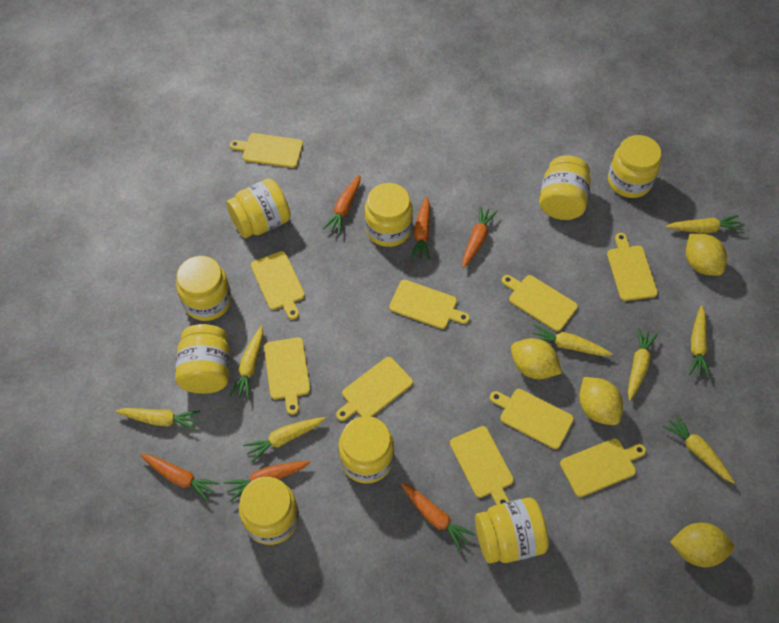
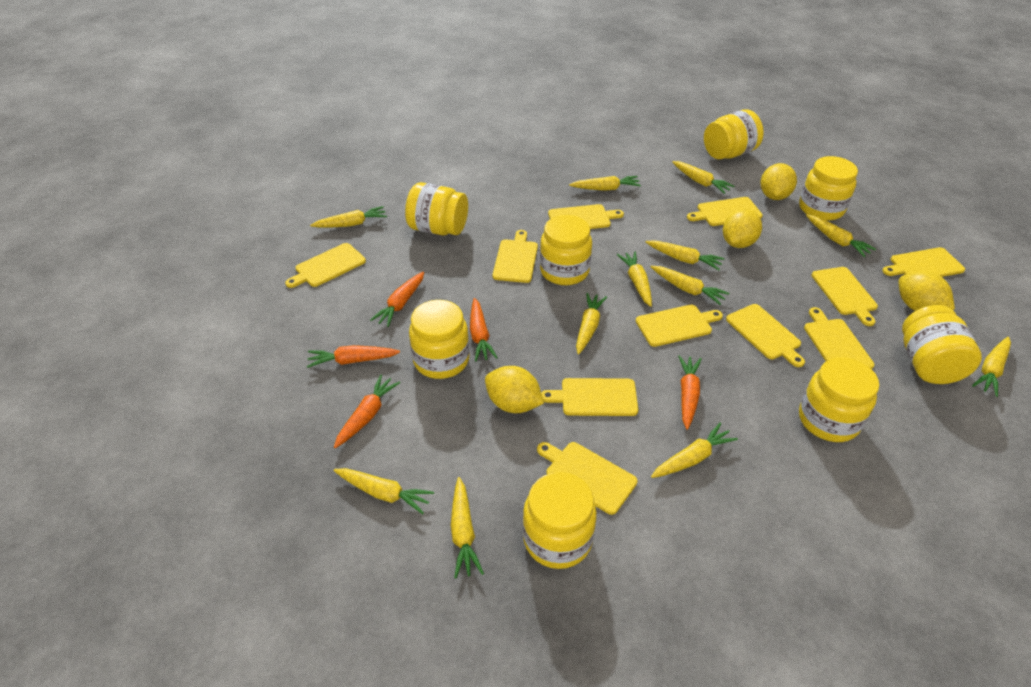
orange carrot: [140,454,220,502] [224,461,310,502] [323,175,360,235] [401,483,475,551] [411,196,430,260] [463,206,498,268] = 6 -> [307,345,400,368] [334,374,400,448] [370,272,424,327] [470,298,498,362] [678,355,702,430] = 5
yellow carrot: [115,408,200,431] [229,325,263,400] [243,417,326,463] [533,325,612,356] [628,328,658,401] [662,414,735,484] [666,215,743,233] [689,305,710,378] = 8 -> [310,206,387,227] [334,468,434,514] [451,477,484,578] [569,176,641,191] [576,293,607,354] [617,252,652,307] [646,240,725,270] [651,266,729,305] [651,423,738,478] [672,161,734,194] [806,214,876,257] [972,337,1011,397] = 12
yellow cutting board: [230,133,303,168] [251,251,305,320] [264,337,310,415] [336,357,413,421] [389,280,470,329] [450,426,514,505] [490,389,574,449] [502,275,578,331] [560,438,646,497] [607,233,658,301] = 10 -> [285,243,366,288] [493,230,538,283] [537,442,638,515] [541,378,638,416] [548,204,624,229] [636,305,723,347] [687,197,763,226] [726,304,805,367] [804,307,875,369] [811,267,878,326] [882,247,965,277] = 11
yellow jar: [175,324,230,394] [176,256,232,321] [226,178,291,238] [239,477,299,545] [339,416,394,484] [364,183,413,247] [475,498,549,564] [539,155,591,220] [608,135,661,198] = 9 -> [405,182,468,235] [409,300,469,379] [523,472,597,569] [540,215,592,285] [704,110,764,159] [799,156,858,221] [799,357,879,442] [902,305,982,384] = 8

